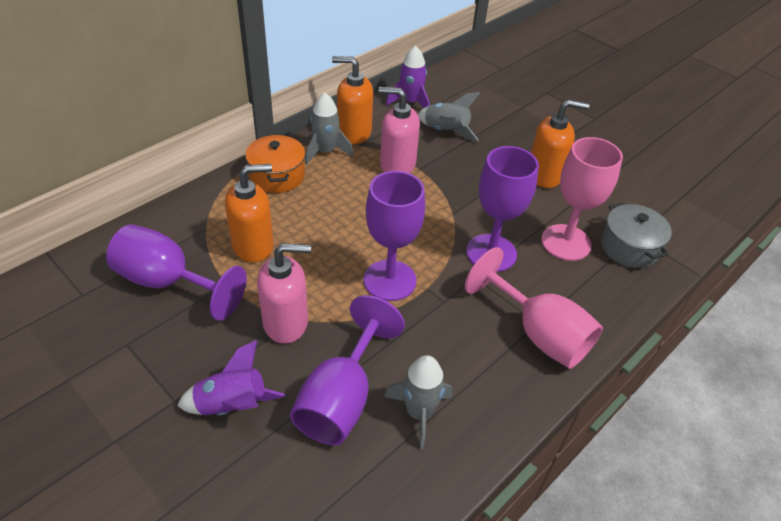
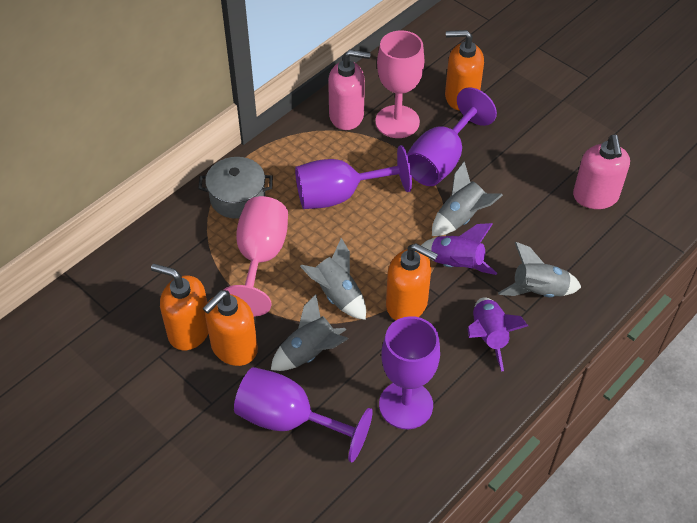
grey rocket: [305,93,353,165] [384,355,452,449] [418,92,480,141] = 3 -> [271,294,348,371] [300,238,366,320] [432,161,503,236] [498,242,581,297] = 4
orange pot: [245,134,305,193] = 1 -> none = 0
orange soap dispenser: [225,164,274,263] [332,56,373,145] [531,99,589,188] = 3 -> [151,264,209,350] [203,290,258,366] [386,244,438,320] [445,30,484,111] = 4

